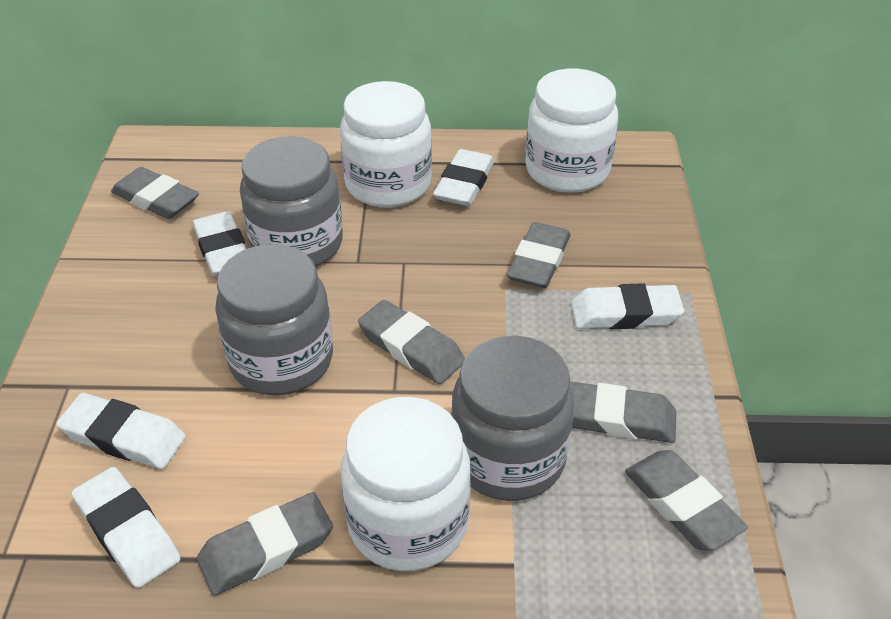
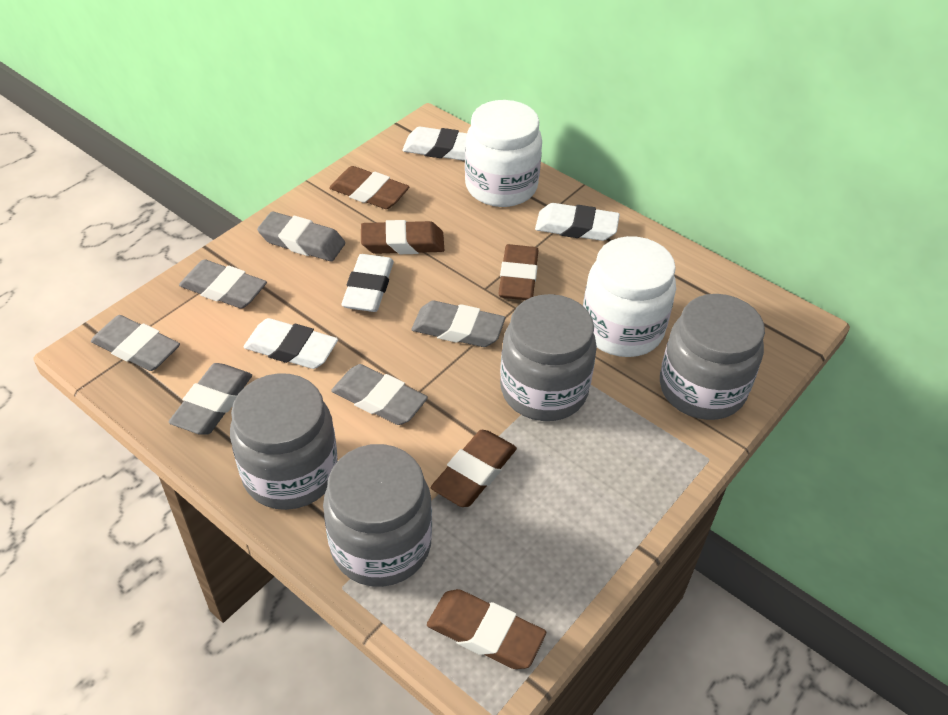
brown eraser: none = 0 -> [329,166,410,209] [361,220,444,254] [427,589,546,669] [431,430,517,507] [498,244,538,300] = 5
grey jar: [215,244,333,395] [240,136,343,266] [451,335,574,501] = 3 -> [230,373,338,510] [323,444,432,587] [500,294,597,421] [660,294,765,420] = 4
white eraser: [56,393,186,469] [72,467,180,588] [193,211,246,276] [433,149,494,206] [571,283,684,329] = 5 -> [244,318,338,369] [341,254,394,312] [402,127,467,160] [535,203,620,241] = 4
white jar: [340,81,432,208] [341,397,471,571] [525,69,618,193] = 3 -> [465,100,542,207] [583,236,676,357] = 2

